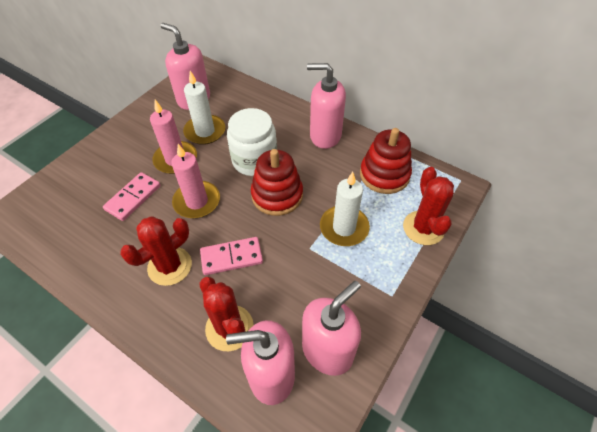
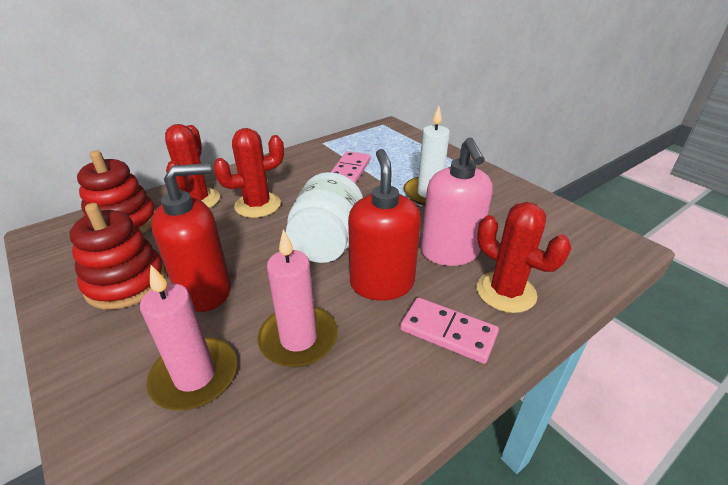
pink soap dispenser: [161,23,210,110] [226,320,295,405] [302,281,361,376] [307,63,346,149] = 4 -> [421,138,493,266] = 1
red soap dispenser: none = 0 -> [151,163,231,312] [348,149,421,301] = 2
white candle: [183,71,225,145] [320,172,370,246] = 2 -> [403,106,450,206] = 1

